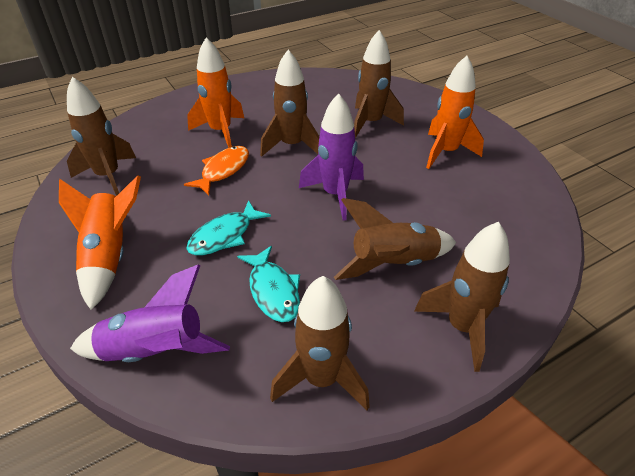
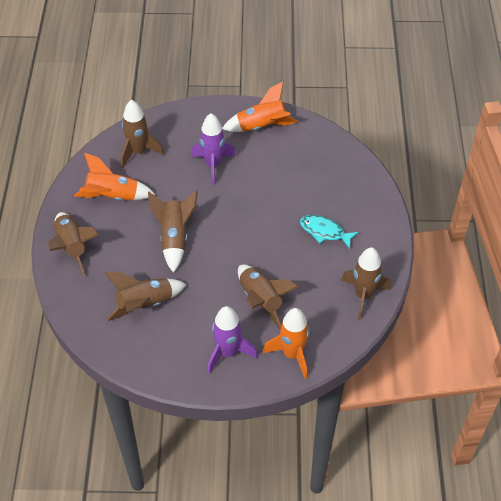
orange fish: [184,146,249,195] = 1 -> none = 0
turquoise fish: [186,200,271,255] [237,246,300,322] = 2 -> [300,215,359,249] = 1

